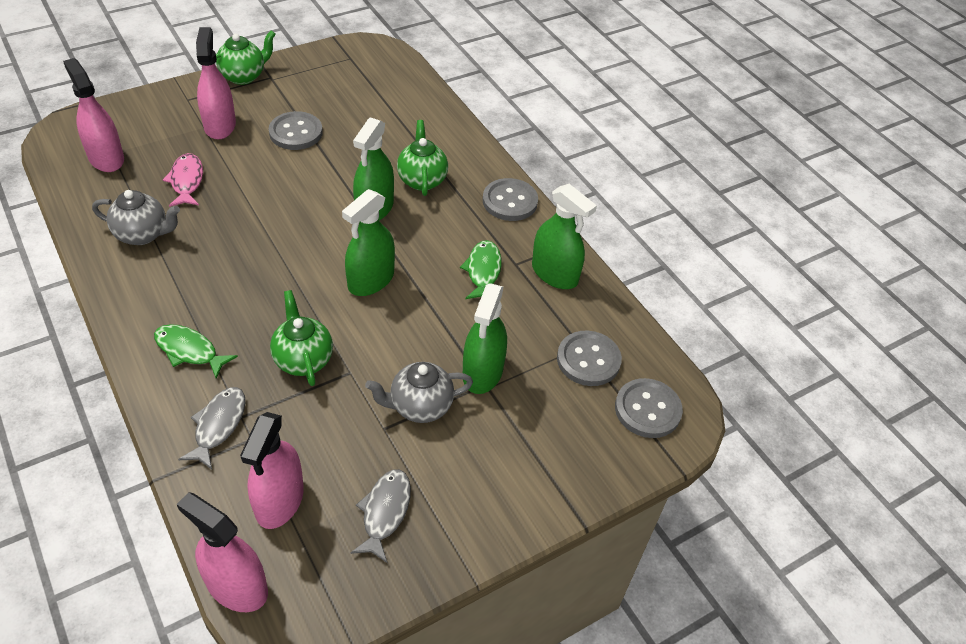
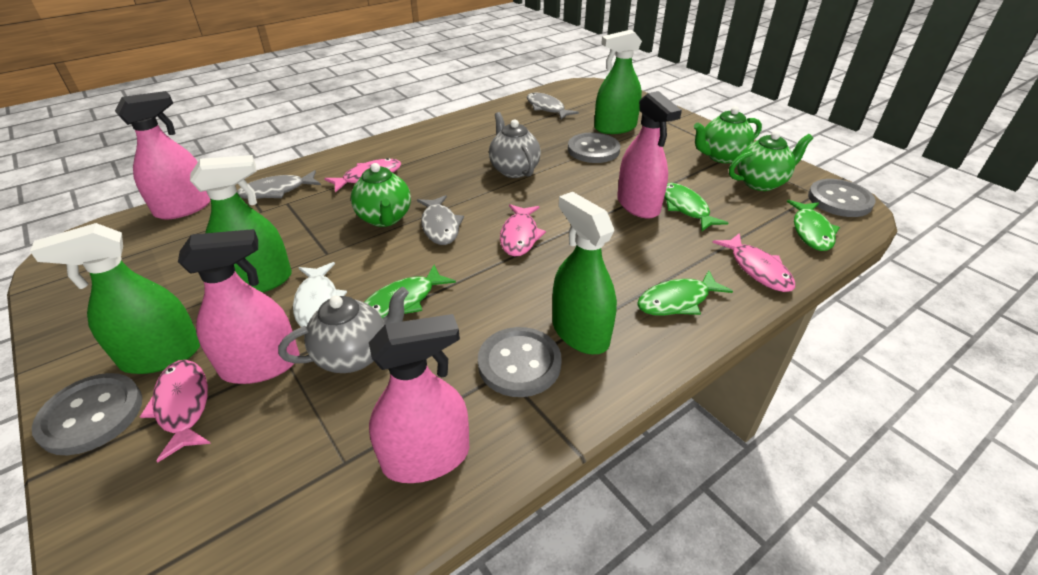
green fish: [154,324,238,379] [460,240,502,299] = 2 -> [364,265,456,319] [637,270,733,316] [664,183,728,231] [787,200,840,251] = 4
grey fish: [178,387,245,469] [350,470,411,563] = 2 -> [237,170,321,199] [417,195,464,245] [527,93,579,119] = 3
pink fish: [163,153,203,207] = 1 -> [140,360,211,462] [324,158,401,192] [500,204,546,257] [712,233,795,292] = 4
white fish: none = 0 -> [293,262,347,327] = 1

